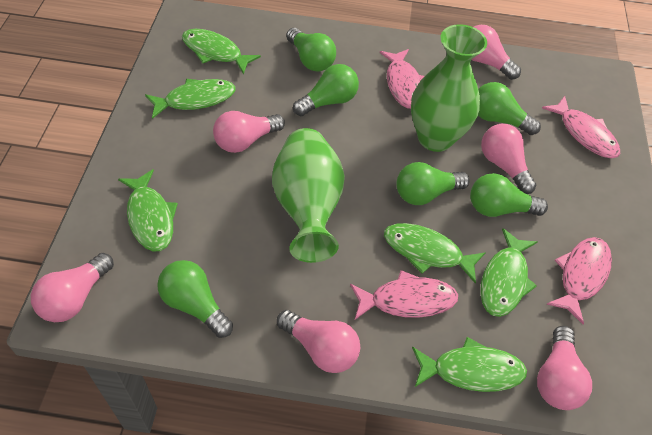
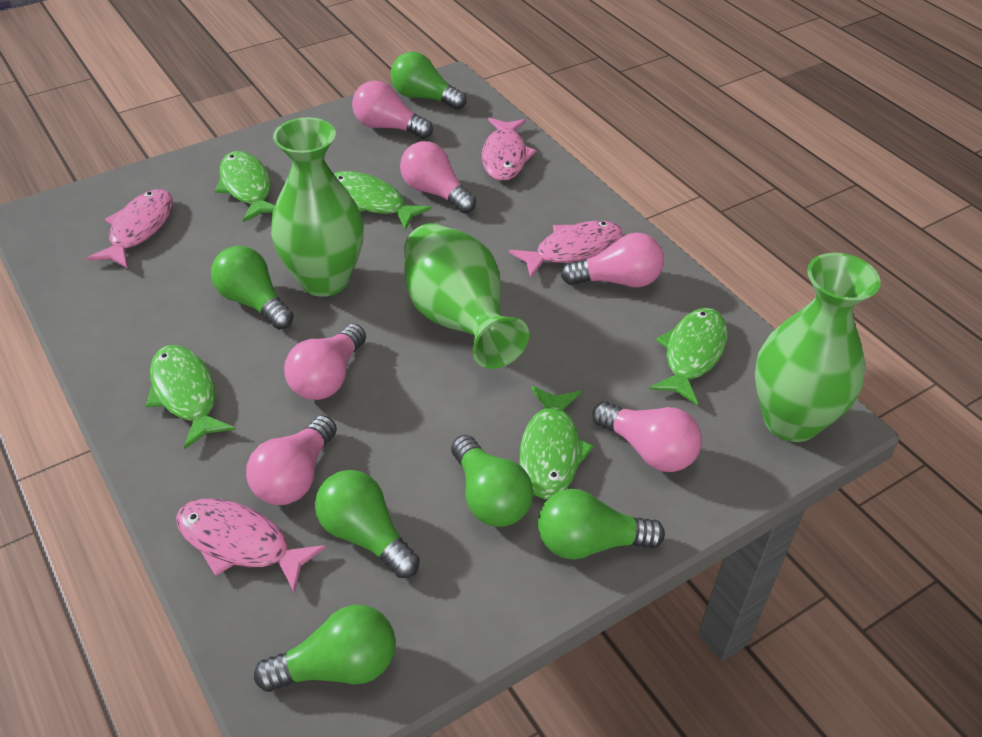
green fish: [118,169,178,252] [145,79,236,119] [182,29,261,75] [384,223,485,283] [412,337,527,392] [480,228,537,317] = 6 -> [146,345,235,449] [215,151,275,222] [334,171,432,230] [519,386,594,499] [649,308,727,405] = 5
green vase: [272,128,345,263] [411,24,487,152] = 2 -> [271,117,364,297] [404,223,529,369] [755,253,881,442] = 3

